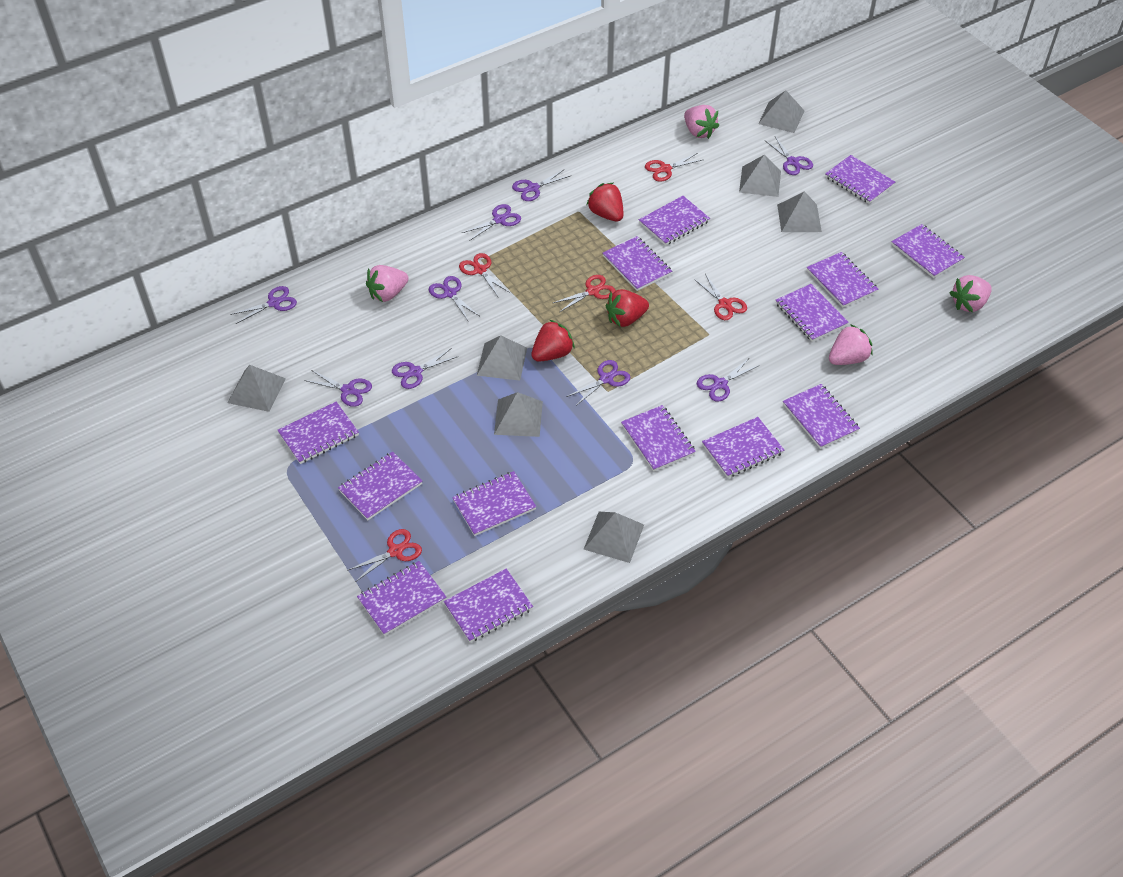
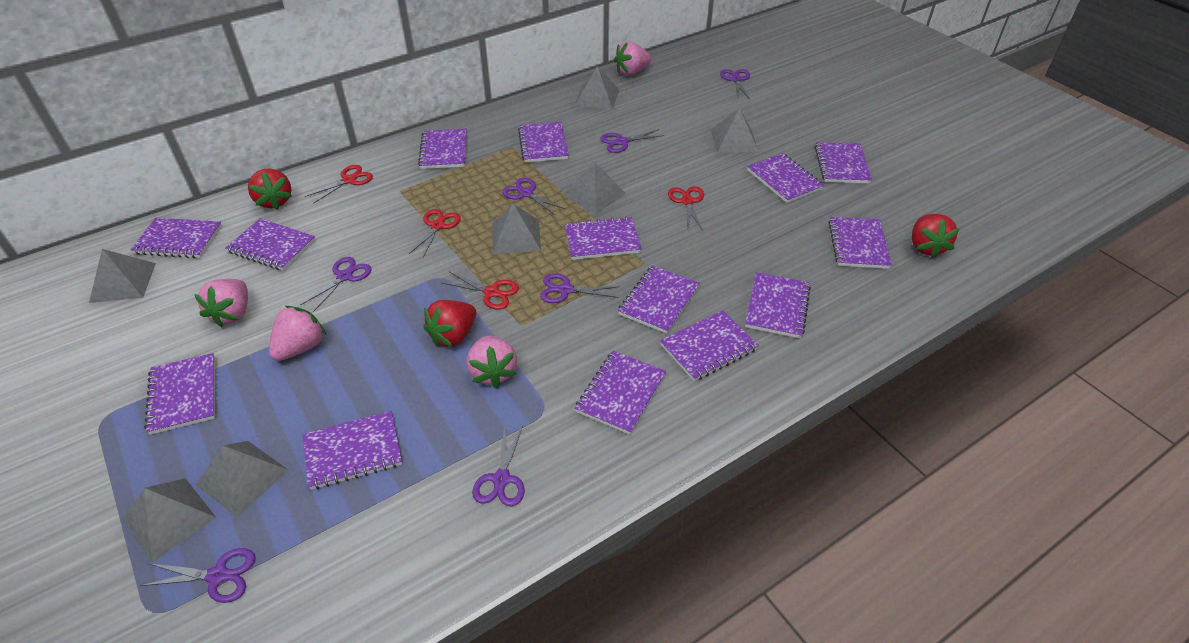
purple scissors: [230,286,297,324] [304,370,372,407] [392,348,459,389] [429,276,479,322] [462,204,521,241] [512,170,570,201] [567,360,630,406] [697,358,759,401] [765,136,813,175] = 9 -> [140,548,255,603] [301,257,372,312] [472,424,525,506] [502,178,565,215] [540,273,620,303] [600,129,664,153] [720,69,750,100] = 7
red scissors: [347,529,422,582] [459,253,510,298] [553,275,615,312] [645,153,702,182] [694,274,747,320] = 5 -> [305,165,373,204] [408,209,461,257] [441,272,519,310] [668,187,704,231] = 4

